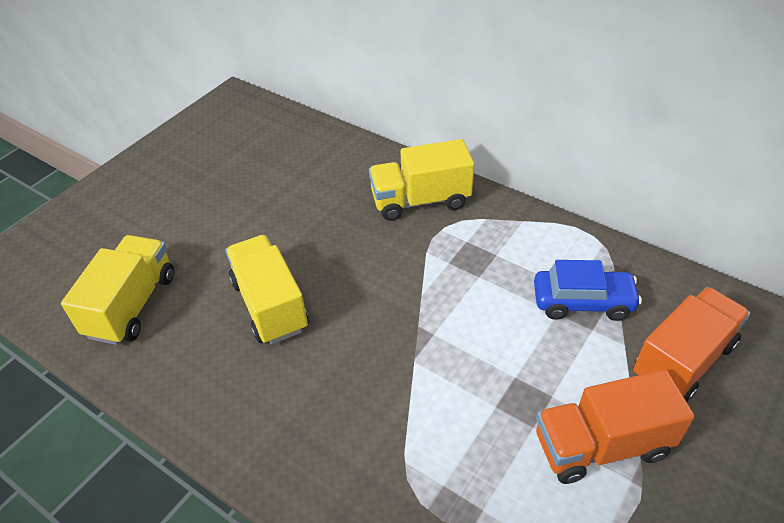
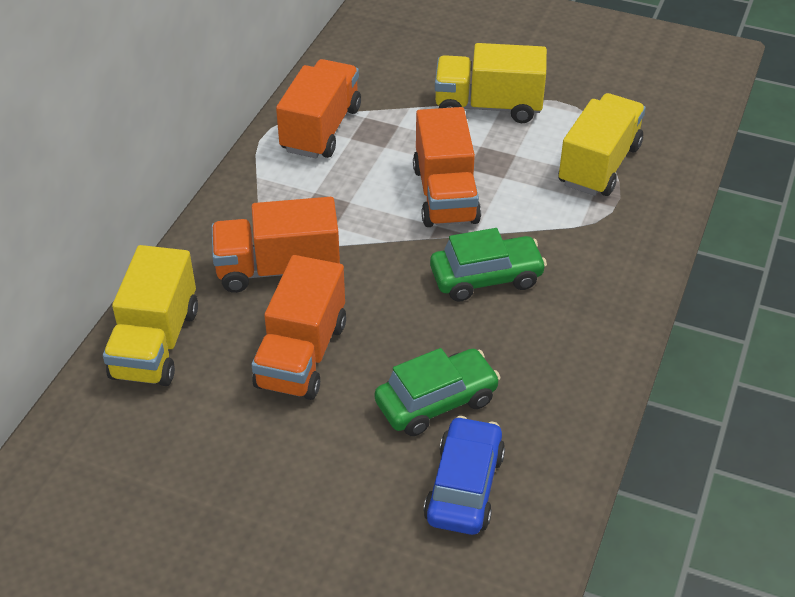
green car: none = 0 -> [375,348,501,436] [430,228,547,301] = 2
orange truck: [536,370,695,484] [633,287,750,402] = 2 -> [212,197,340,293] [252,255,346,400] [276,59,361,158] [413,107,481,227] = 4

